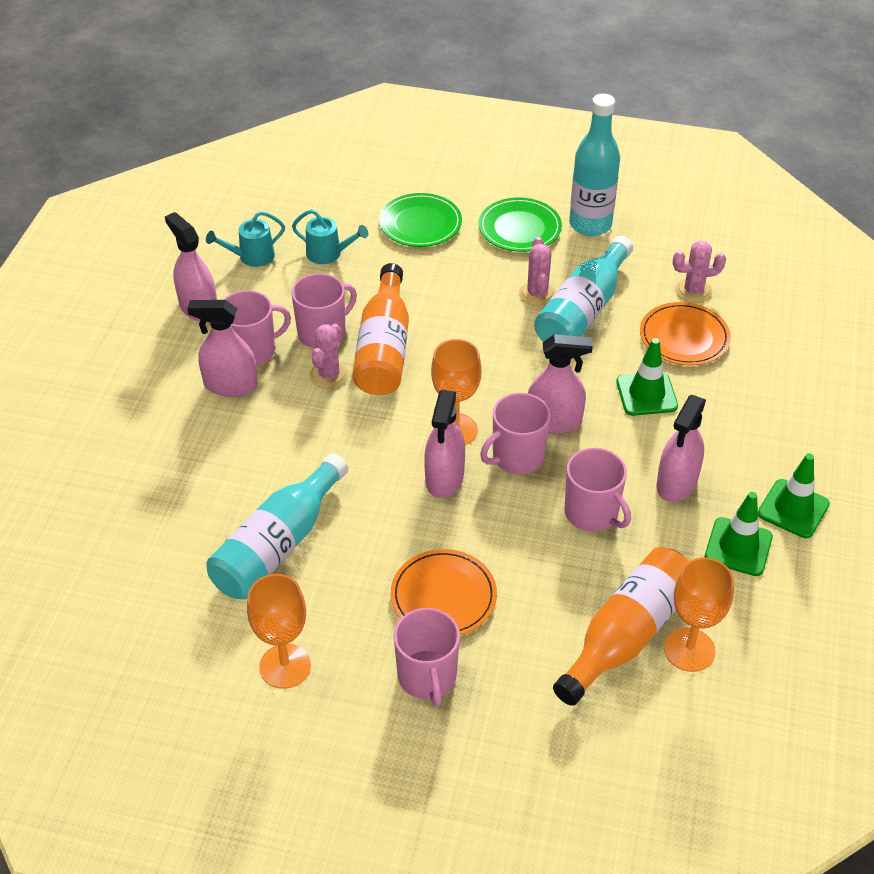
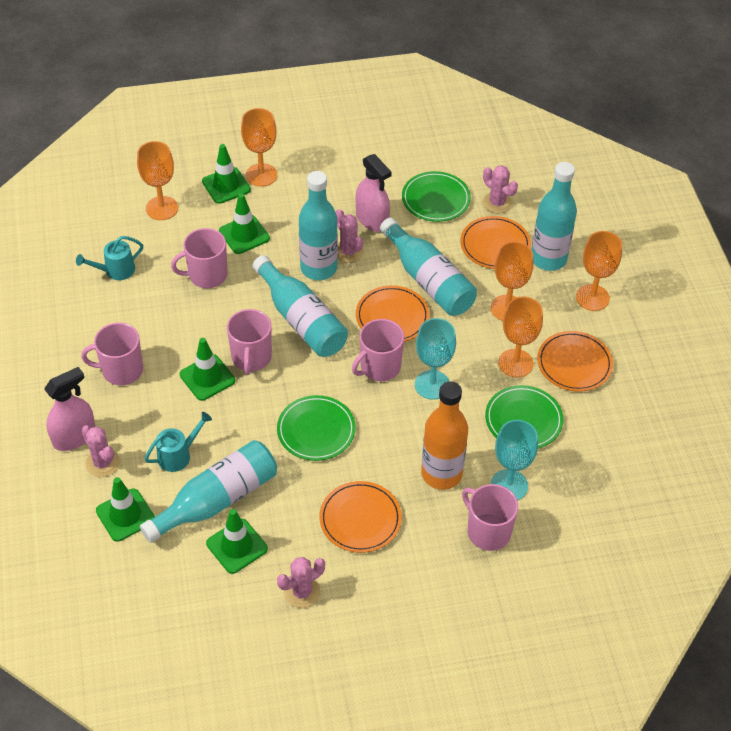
green plate: [379,193,462,247] [479,197,562,252] = 2 -> [277,395,356,461] [402,171,471,222] [485,385,563,449] = 3
green traffic cone: [616,338,678,416] [705,492,773,576] [758,453,830,538] = 3 -> [96,477,155,542] [180,338,235,401] [202,144,251,204] [206,509,268,574] [219,193,270,254] = 5
orange bottle: [352,263,409,395] [553,547,689,706] = 2 -> [421,381,468,490] = 1
orange goblet: [247,574,311,689] [431,339,482,445] [664,557,734,672] = 3 -> [137,141,178,220] [241,108,277,187] [491,241,533,321] [498,297,543,378] [576,231,622,311] = 5
orange plate: [391,549,497,635] [640,302,731,366] = 2 -> [319,481,402,553] [356,285,430,342] [460,216,531,269] [537,331,613,392] = 4
pink cactus: [310,324,349,389] [519,237,556,306] [673,241,726,303] = 3 -> [81,425,120,477] [277,557,325,608] [336,209,364,263] [483,165,518,213] = 4
pink spray bottle: [165,212,217,322] [187,300,258,397] [424,390,465,498] [528,334,593,434] [657,395,706,502] = 5 -> [44,367,95,451] [356,154,392,232] = 2
turquoise bottle: [206,453,348,599] [534,236,633,342] [569,94,620,236] = 3 -> [140,440,277,543] [252,255,348,357] [299,171,338,280] [380,218,477,316] [532,162,577,271] = 5
turquoise goblet: none = 0 -> [415,318,456,399] [491,420,538,501] = 2

